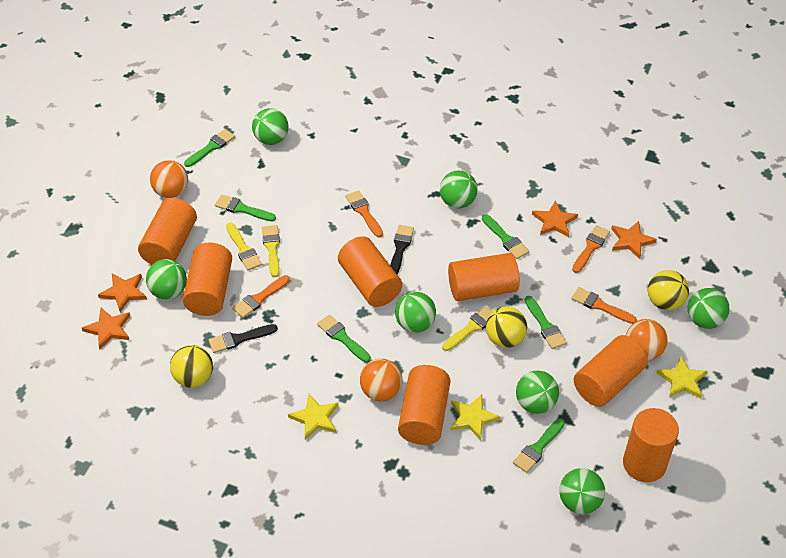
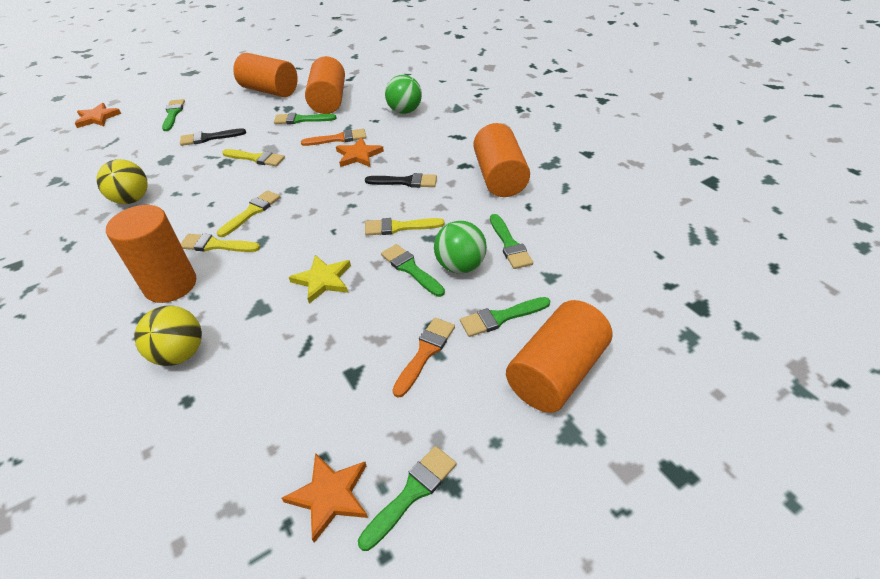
green ball: [146,259,187,299] [252,108,289,145] [395,292,436,333] [440,171,478,208] [516,371,559,414] [559,468,605,514] [688,288,729,329] = 7 -> [385,75,422,114] [434,221,487,274] = 2
orange ball: [150,160,188,198] [360,359,403,401] [626,319,668,361] = 3 -> none = 0
orange brush: [232,275,290,318] [345,190,383,238] [571,287,637,324] [572,225,610,273] = 4 -> [301,129,366,146] [392,318,455,398] = 2
orange cylinder: [138,198,197,265] [183,243,232,316] [338,236,402,307] [398,365,451,445] [448,253,520,301] [574,335,648,407] [623,408,679,482] = 7 -> [106,205,196,303] [233,53,298,97] [305,56,345,114] [474,123,530,197] [506,300,612,413] = 5
orange star: [82,308,130,349] [98,273,147,312] [532,201,578,237] [611,221,657,259] = 4 -> [75,103,121,128] [282,453,368,543] [336,137,384,167] = 3
yellow ball: [170,345,213,388] [486,306,527,348] [648,270,689,310] = 3 -> [96,159,148,204] [134,306,202,366] = 2
yellow brush: [226,223,262,271] [262,225,280,277] [442,306,493,351] = 3 -> [181,234,260,252] [217,190,280,237] [222,149,285,166] [365,218,445,236] = 4
yellow star: [288,394,338,440] [450,394,501,441] [656,356,708,399] = 3 -> [289,255,351,304] = 1

